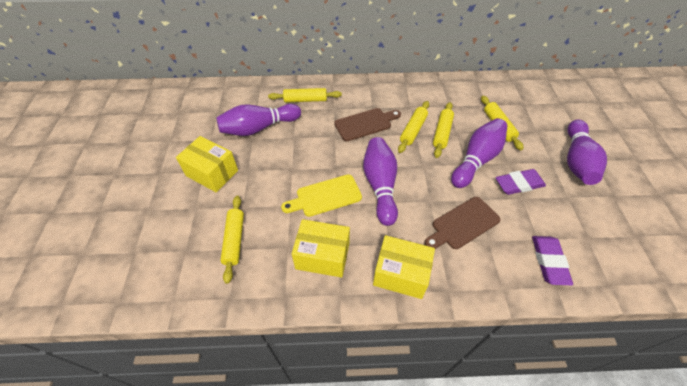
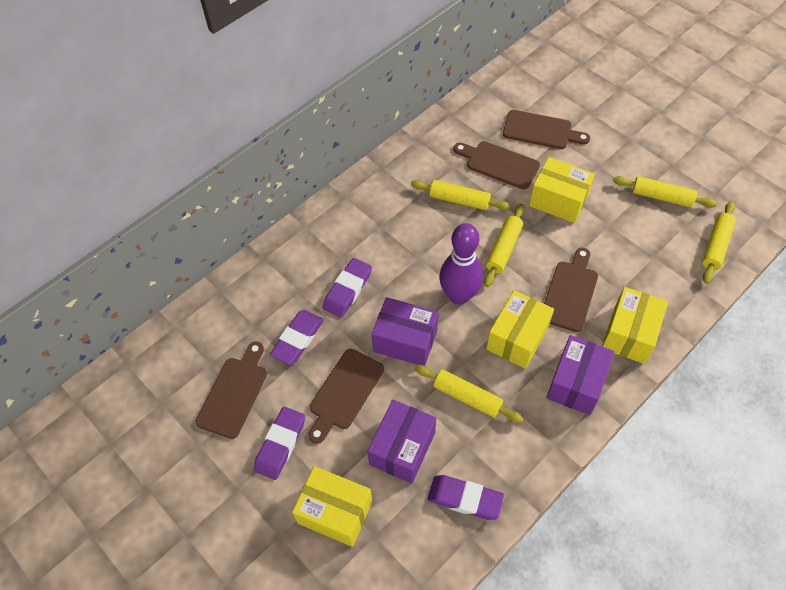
brown cutting board: [334,108,401,141] [424,197,501,249] = 2 -> [196,341,267,439] [309,349,384,444] [453,141,540,189] [503,110,590,149] [544,248,598,332] = 5
purple bowling pin: [216,104,301,136] [363,137,398,226] [451,118,507,188] [567,120,607,185] = 4 -> [439,223,483,305] = 1
purple box: none = 0 -> [367,400,436,483] [372,297,438,365] [546,335,614,415] = 3
purple eraser: [496,169,546,195] [532,236,573,285] = 2 -> [254,407,305,480] [270,310,324,365] [322,258,372,318] [427,475,504,520] = 4
yellow box: [176,136,238,192] [292,219,350,278] [373,235,435,299] = 3 -> [292,466,372,547] [486,290,554,369] [529,157,595,223] [602,287,668,364] = 4
yellow cutting board: [281,174,362,217] = 1 -> none = 0

